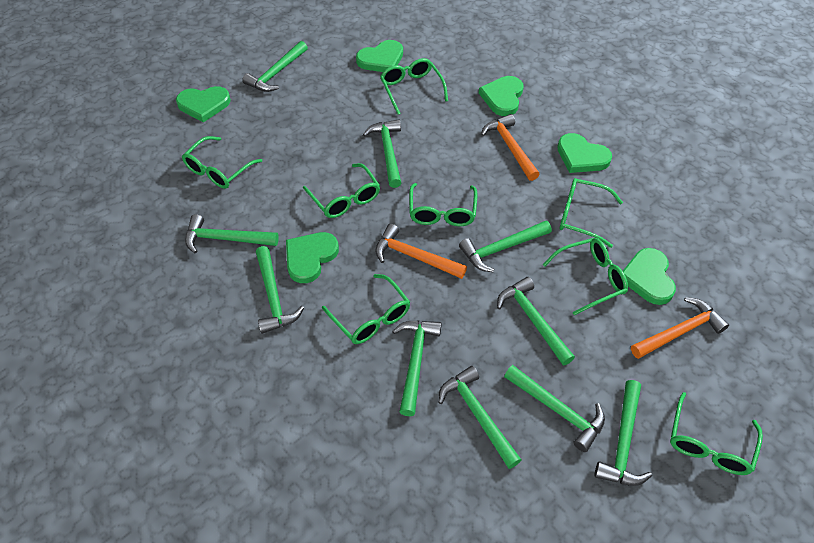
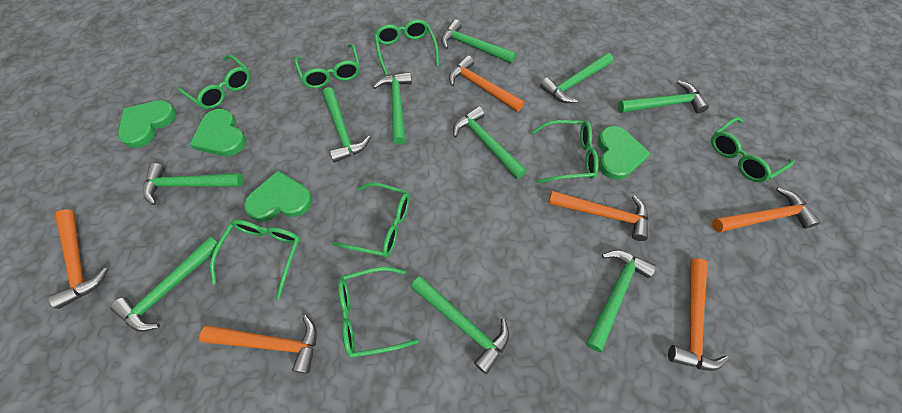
green heart: [176,86,231,122] [286,232,339,283] [356,40,403,72] [479,76,523,116] [557,133,612,173] [623,248,676,305] = 6 -> [118,100,177,148] [189,109,246,156] [244,171,313,222] [597,126,651,180] = 4
orange hammer: [375,224,467,279] [481,114,540,181] [631,297,729,359] = 3 -> [49,209,108,309] [200,315,317,374] [449,56,524,112] [548,191,648,241] [668,258,729,371] [712,187,821,232] = 6

